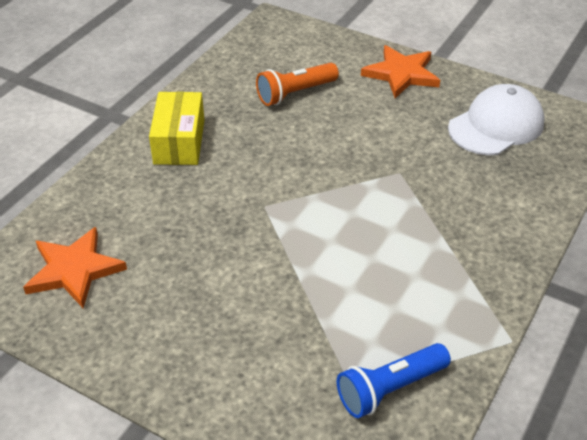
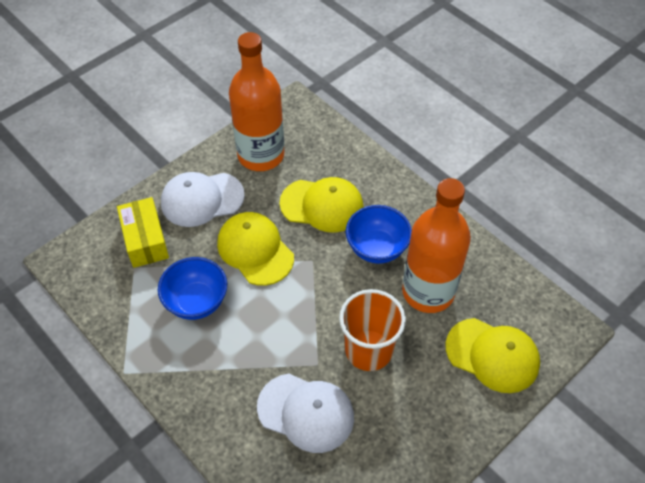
blue bowl: none = 0 -> [158,257,227,320] [346,205,412,264] = 2
blue flashlight: [337,343,451,418] = 1 -> none = 0
orange bottle: none = 0 -> [229,32,284,171] [402,178,471,313] = 2
orange cup: none = 0 -> [339,289,406,371] = 1
orange flashlight: [256,63,339,106] = 1 -> none = 0
orange star: [23,227,127,308] [361,45,440,98] = 2 -> none = 0
white cap: [448,84,545,155] = 1 -> [161,172,245,227] [257,374,354,453] = 2
yellow cap: none = 0 -> [217,212,294,286] [280,177,363,233] [446,318,540,393] = 3

